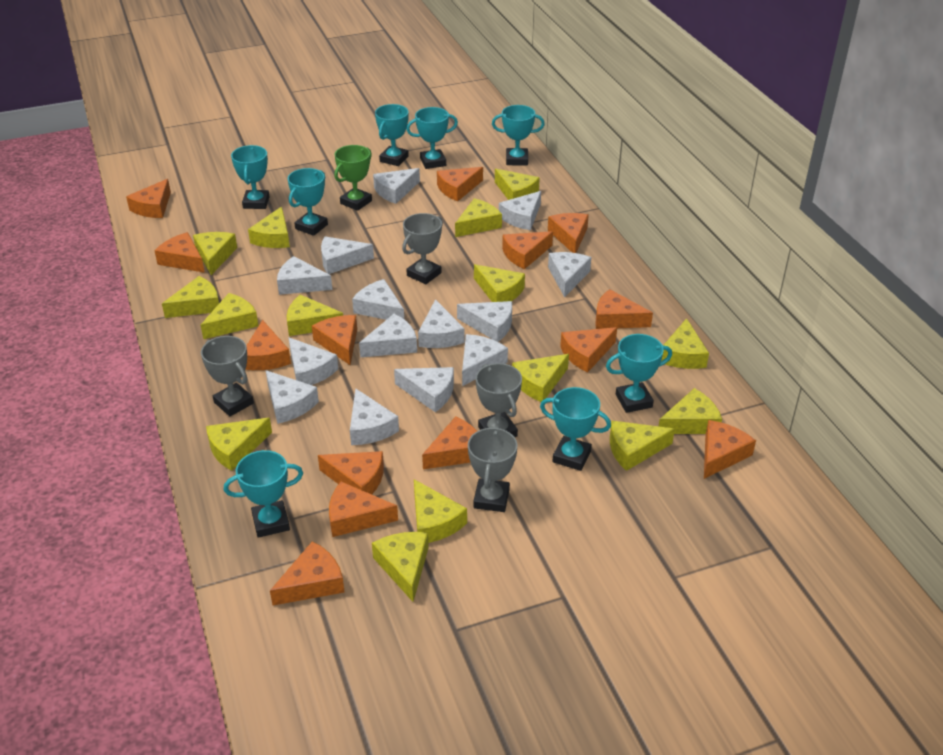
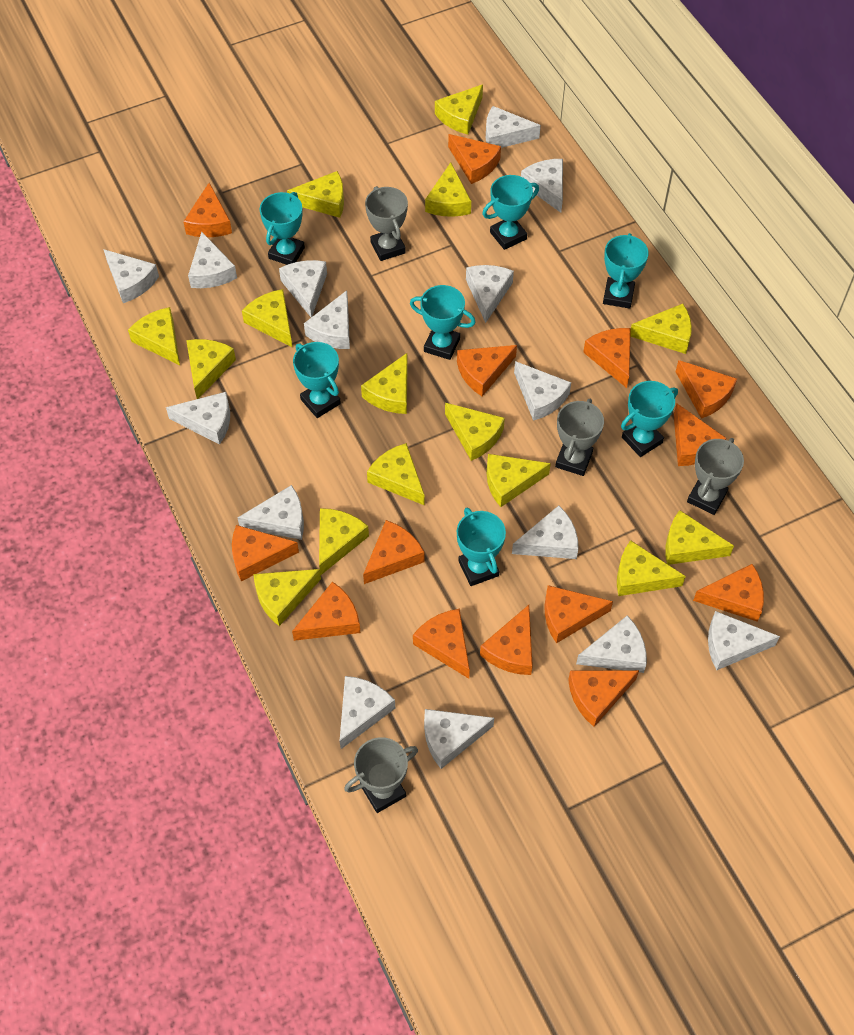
green trophy: [334,145,372,211] = 1 -> none = 0
turquoise trophy: [224,450,303,538] [231,145,270,209] [288,168,328,236] [375,104,409,166] [406,107,458,169] [492,105,545,166] [540,387,611,471] [606,334,672,413] = 8 -> [260,192,305,265] [293,342,341,418] [410,285,476,360] [457,508,506,586] [482,175,539,250] [603,233,649,309] [621,381,678,457] = 7
white cheese: [266,370,319,424] [277,256,332,295] [288,337,338,385] [321,237,374,274] [350,388,399,445] [352,279,404,320] [359,314,417,357] [373,168,420,204] [394,367,454,412] [418,299,464,348] [457,301,512,342] [462,334,508,386] [499,191,541,230] [548,252,591,297] = 14 -> [103,249,159,303] [166,392,230,445] [188,232,237,288] [238,485,304,540] [279,260,327,317] [304,290,350,349] [340,676,395,749] [424,709,494,769] [466,265,514,323] [486,106,541,148] [512,505,579,559] [514,361,571,421] [521,159,563,213] [576,615,647,673] [708,611,780,670] = 15

